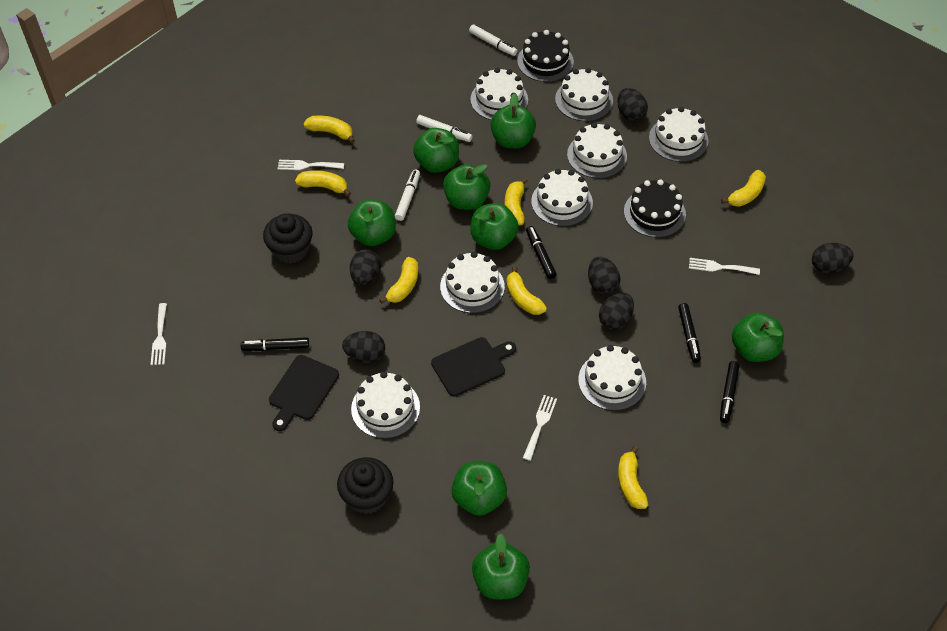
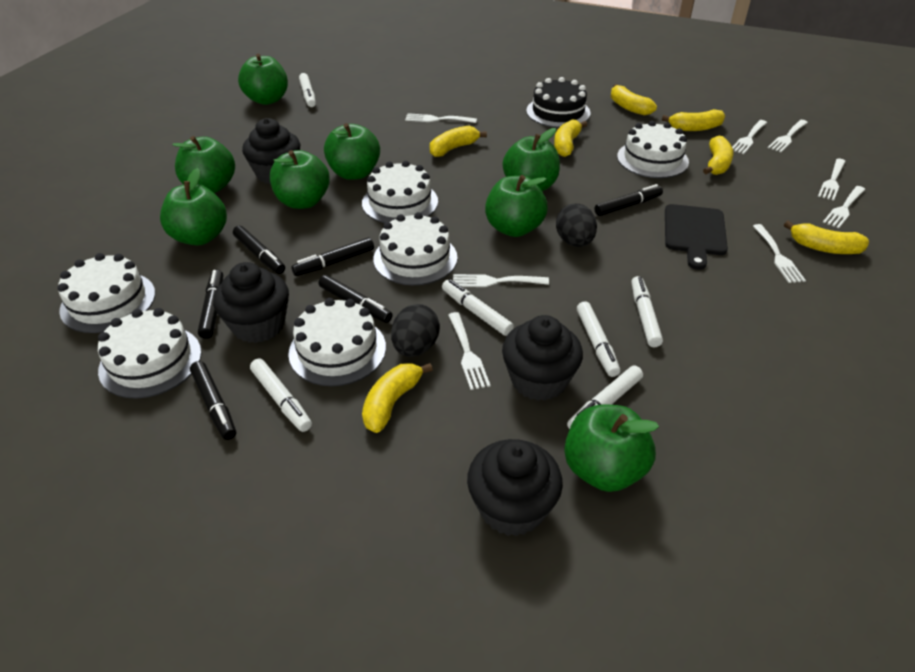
black cake: [517,30,574,82] [624,179,686,237] = 2 -> [526,77,590,128] = 1
black cupcake: [263,213,313,264] [337,457,393,514] = 2 -> [213,262,289,343] [242,118,300,184] [467,439,563,536] [502,315,583,401] = 4
black cutting board: [269,355,339,431] [431,337,516,397] = 2 -> [665,204,728,270] = 1
black egg: [342,331,385,363] [350,249,381,286] [588,257,621,295] [599,293,634,330] [617,88,648,122] [812,243,854,274] = 6 -> [391,304,440,357] [556,204,597,247] = 2
black marker: [241,337,309,351] [526,226,557,279] [678,303,701,363] [720,361,740,423] = 4 -> [190,361,236,440] [198,270,223,339] [233,226,285,274] [291,237,374,276] [319,275,393,323] [594,184,663,216] = 6
white cake: [351,371,420,439] [440,252,505,313] [470,68,528,120] [531,169,593,226] [555,68,613,121] [567,123,627,178] [578,345,646,411] [649,107,709,162] = 8 -> [58,253,155,333] [98,308,202,399] [288,298,386,386] [362,161,438,223] [373,212,457,285] [617,121,689,178] = 6
white fork: [151,303,167,365] [278,160,344,170] [523,395,557,461] [689,258,760,275] = 4 -> [405,113,477,123] [448,312,490,390] [453,274,549,287] [732,120,767,154] [753,224,806,283] [768,120,808,152] [818,158,846,201] [823,186,865,228] = 8
white marker: [395,170,420,221] [416,115,472,142] [469,24,518,56] = 3 -> [250,359,312,432] [299,73,316,107] [442,279,514,336] [567,365,643,429] [577,301,620,377] [631,276,663,347] = 6

